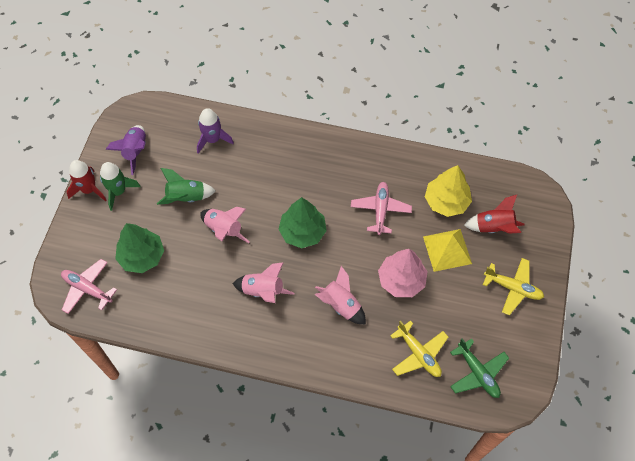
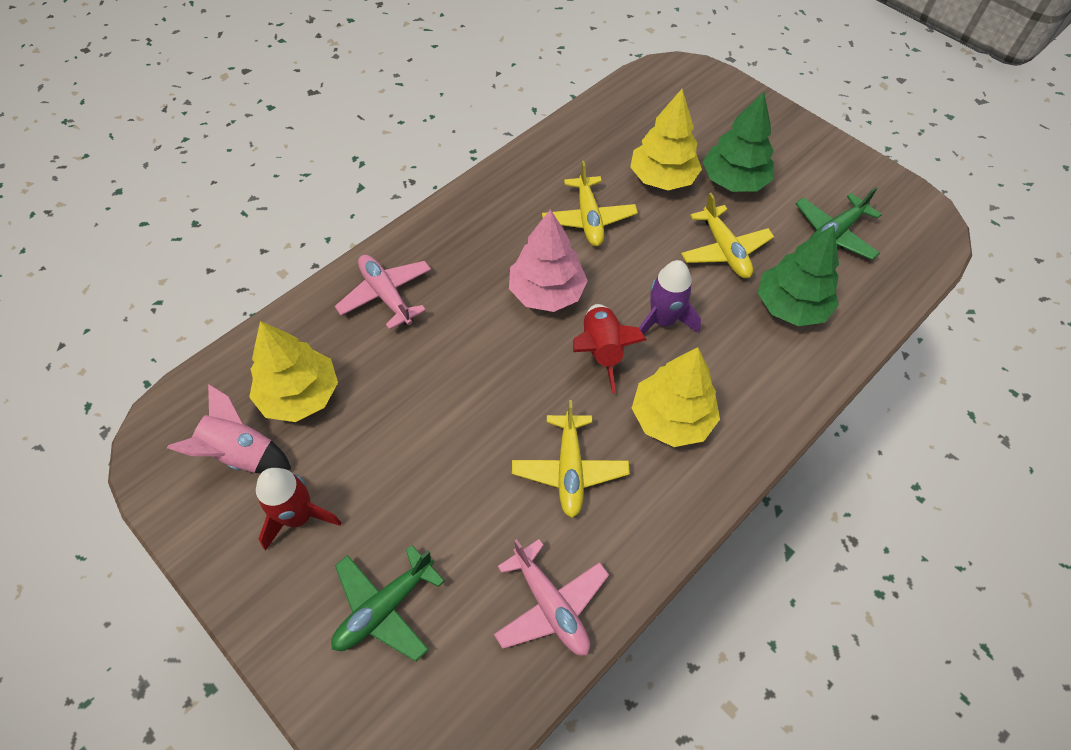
green plane: [450,338,509,398] = 1 -> [331,545,445,662] [795,187,882,260] = 2
green rocket: [100,162,141,211] [157,168,215,205] = 2 -> none = 0
pink rocket: [200,207,250,243] [233,262,294,303] [315,266,366,324] = 3 -> [167,384,291,473] = 1
purple rocket: [106,125,146,175] [197,108,234,154] = 2 -> [639,260,701,335] = 1
yellow plane: [390,320,448,377] [483,258,544,315] = 2 -> [512,400,630,518] [542,161,638,246] [681,193,774,278] = 3
yellow pyramid: [423,229,472,272] = 1 -> none = 0
yellow tree: [425,165,472,217] = 1 -> [249,321,338,422] [630,89,702,190] [632,347,720,447] = 3

